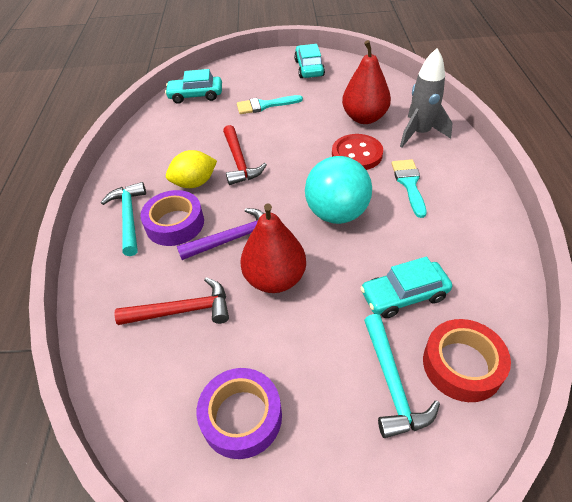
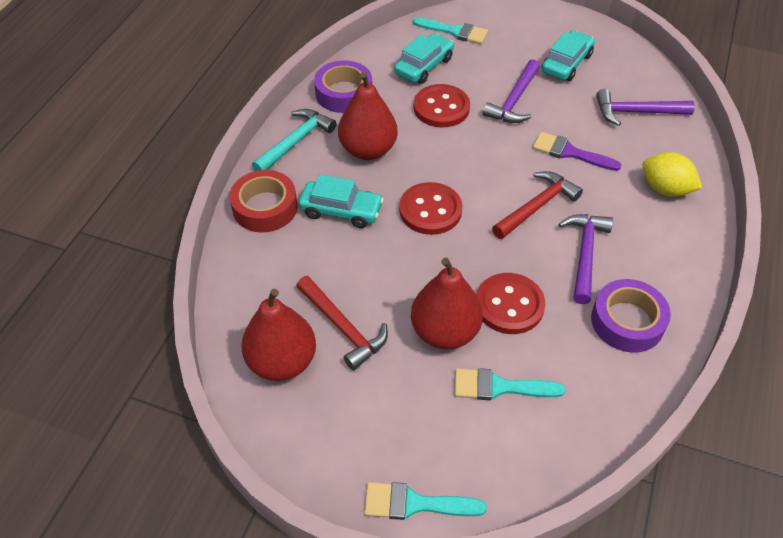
grey rocket: [400,48,453,147] = 1 -> none = 0
purple brush: none = 0 -> [533,132,621,171] = 1
purple hammer: [177,208,264,260] = 1 -> [483,59,540,123] [558,214,613,304] [596,89,695,126] = 3
red button: [332,134,383,170] = 1 -> [399,182,463,235] [414,84,470,128] [476,273,546,334] = 3
red pear: [240,203,306,293] [342,40,391,124] = 2 -> [241,289,316,381] [338,72,398,160] [411,258,483,349] = 3
turquoise ball: [305,156,372,224] = 1 -> none = 0
turquoise brush: [237,95,303,114] [391,159,426,218] = 2 -> [364,482,487,520] [413,17,488,44] [454,368,565,400] = 3
turquoise hammer: [101,182,146,256] [364,314,440,438] = 2 -> [252,109,336,171] = 1

